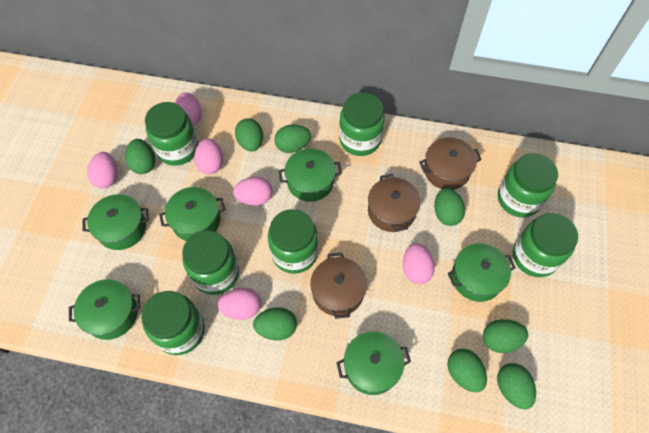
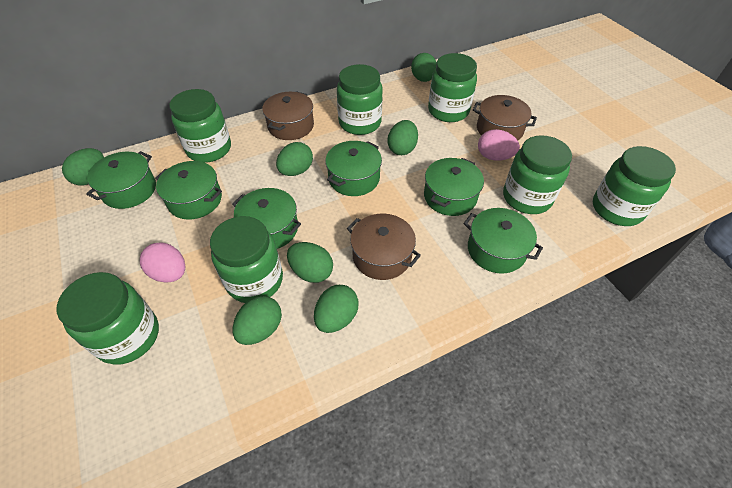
green egg: [126,139,155,174] [235,118,263,152] [253,307,297,340] [274,125,311,153] [434,188,465,226] [447,349,487,392] [483,319,528,353] [497,363,536,410] = 8 -> [62,148,104,185] [233,296,282,345] [276,142,313,176] [287,242,333,283] [314,285,359,333] [388,120,418,155] [411,53,437,82] = 7
pink egg: [87,152,118,189] [175,92,202,126] [194,138,223,174] [218,287,261,320] [233,177,272,206] [403,243,435,284] = 6 -> [140,242,185,283] [478,129,520,161] = 2

